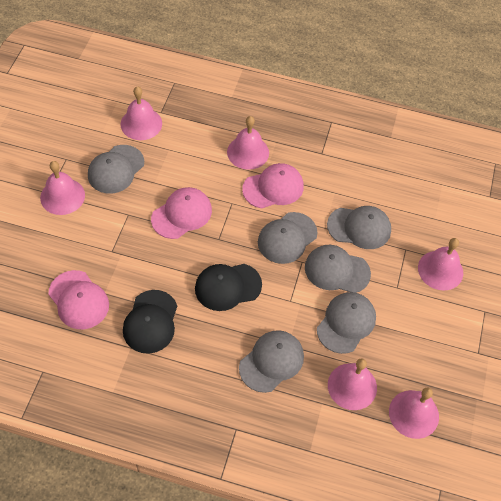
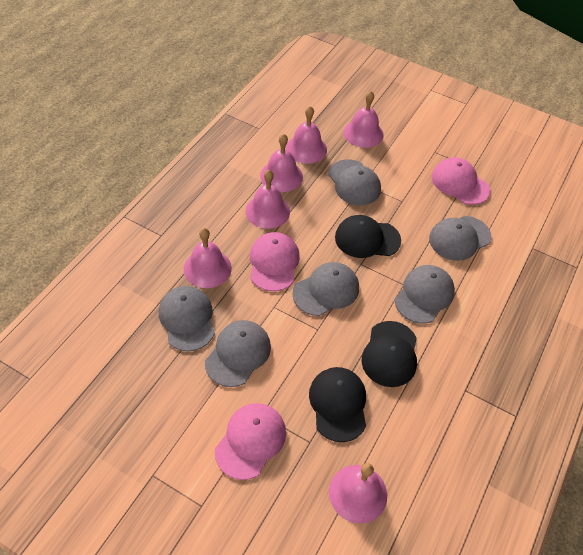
black cap: [123,290,177,354] [195,264,262,311] = 2 -> [309,367,366,442] [335,215,401,258] [362,321,417,387] = 3

